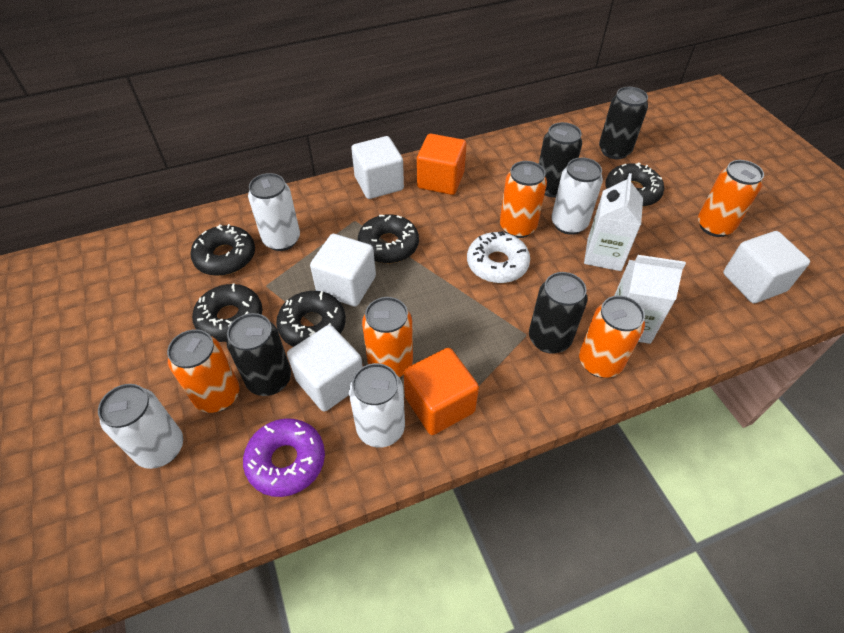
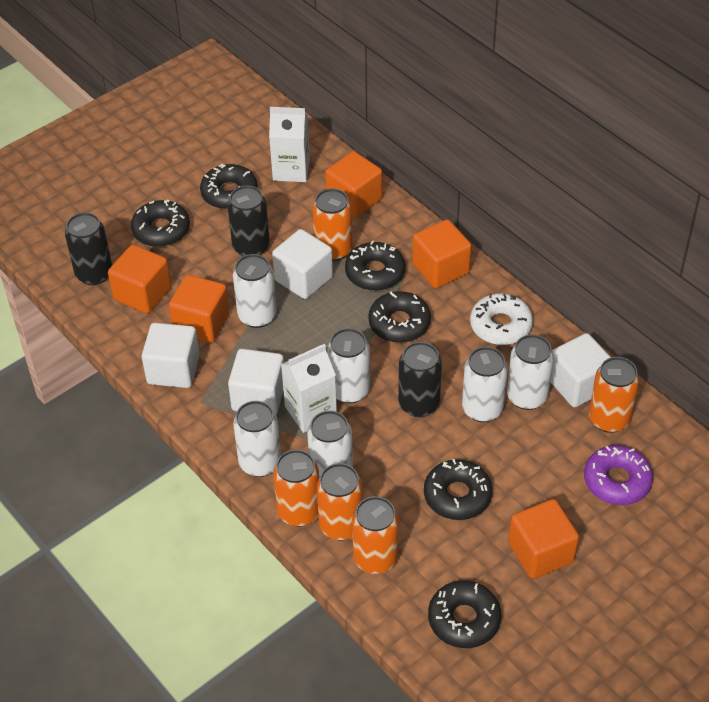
black can: [227,313,291,396] [529,272,587,354] [539,122,582,197] [599,87,648,159] = 4 -> [65,212,112,285] [227,186,270,256] [398,342,442,417] = 3
black donut: [190,224,255,276] [192,284,263,342] [276,291,346,347] [358,214,419,263] [605,162,664,207] = 5 -> [131,199,190,247] [200,164,258,209] [345,241,406,291] [368,291,431,343] [424,459,493,520] [428,580,501,648] = 6
orange cube: [404,348,479,435] [417,134,466,195] = 2 -> [108,245,171,314] [169,275,230,343] [325,151,382,218] [412,220,471,288] [508,499,579,579] = 5
white can: [98,384,183,469] [248,173,300,251] [349,363,405,448] [551,157,603,235] = 4 -> [233,254,277,328] [233,401,281,477] [307,411,353,478] [327,328,370,404] [462,347,508,422] [507,334,554,410] = 6

